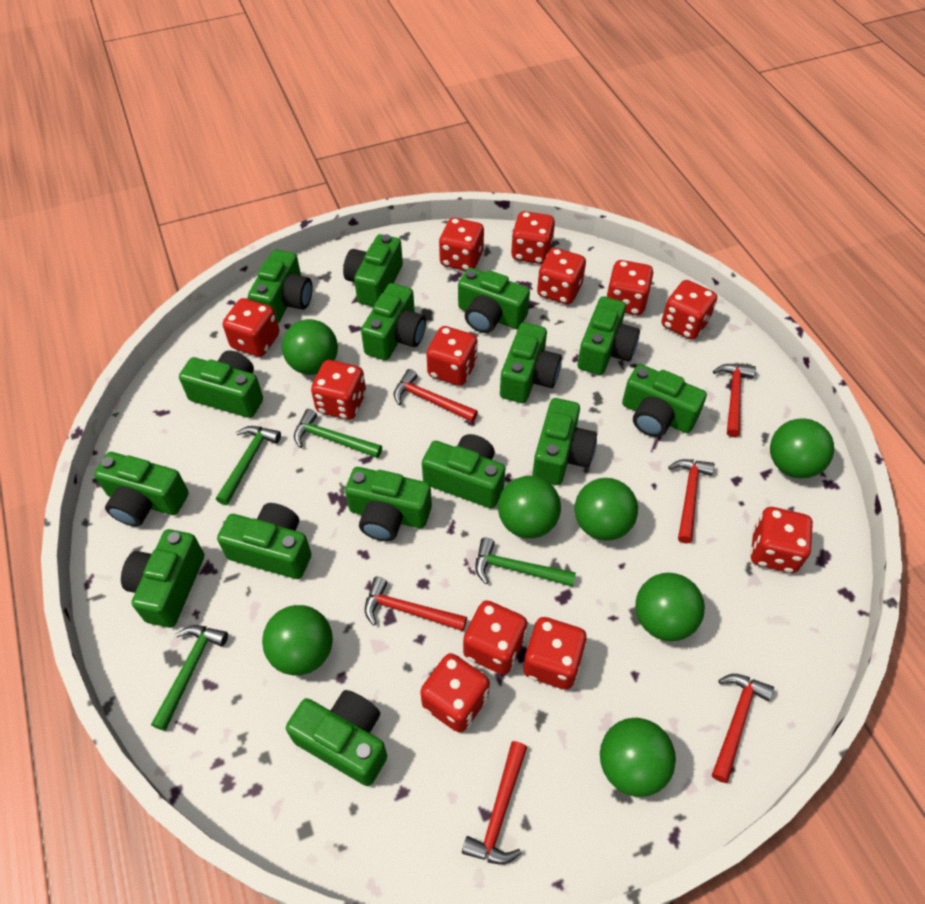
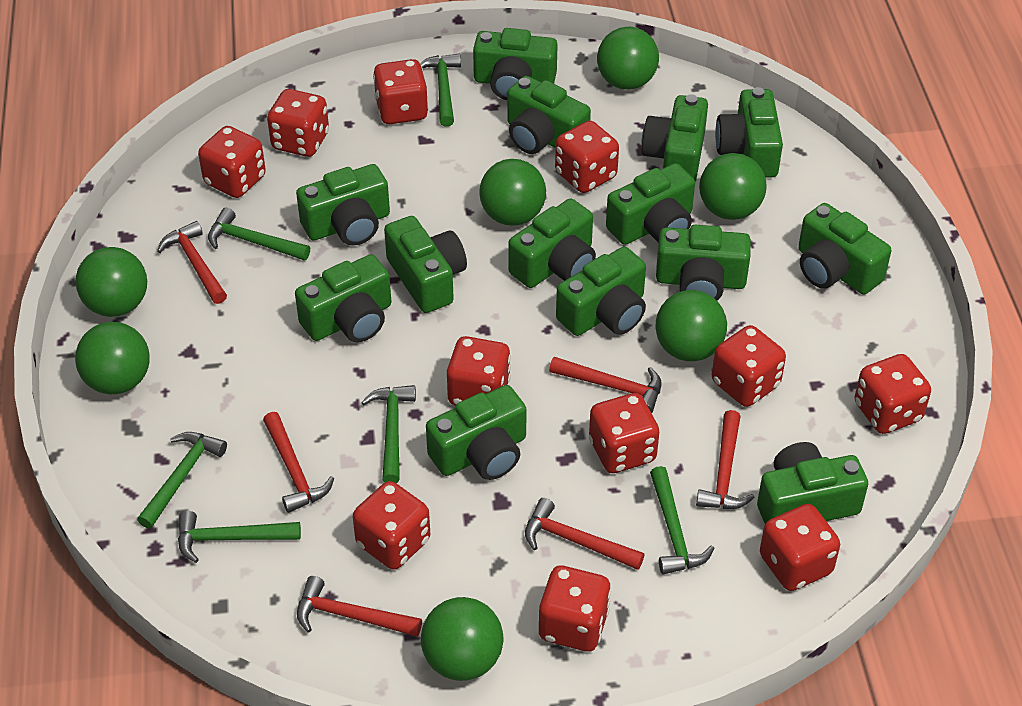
green camera: [94,452,189,527] [121,529,204,628] [179,350,263,418] [217,503,311,579] [248,250,312,323] [286,690,387,786] [343,234,403,307] [345,467,432,541] [361,283,426,360] [422,434,505,508] [458,268,530,333] [500,322,562,403] [533,398,597,485] [578,296,640,375] [622,364,707,437] = 15 -> [295,254,391,342] [296,164,390,245] [384,216,467,313] [426,385,527,480] [473,28,558,100] [507,76,591,154] [508,198,596,288] [556,247,646,336] [606,163,695,245] [641,94,708,182] [656,225,751,300] [715,87,783,178] [757,442,868,524] [798,203,891,294] = 14
green hammer: [151,625,228,731] [216,426,281,505] [294,409,382,458] [475,538,576,587] = 4 -> [137,432,227,529] [178,511,301,563] [208,208,310,261] [361,385,416,483] [420,54,461,127] [650,466,714,575] = 6
red dice: [223,298,279,357] [311,360,366,420] [420,653,490,733] [426,326,478,386] [439,218,484,271] [463,600,528,675] [511,211,555,264] [523,617,587,690] [537,248,586,304] [606,260,653,315] [661,280,717,340] [750,507,813,573] = 12 -> [198,126,266,198] [267,89,329,157] [353,481,430,570] [373,59,429,124] [447,336,511,406] [539,566,611,651] [555,121,619,193] [589,393,660,473] [712,325,786,407] [760,504,840,591] [855,354,931,434] = 11

